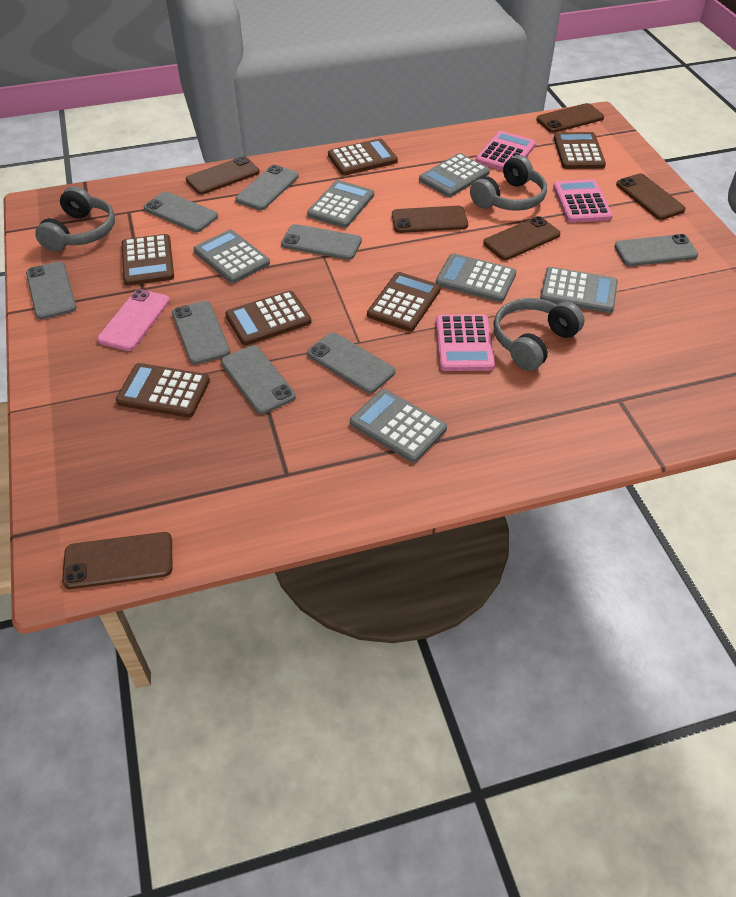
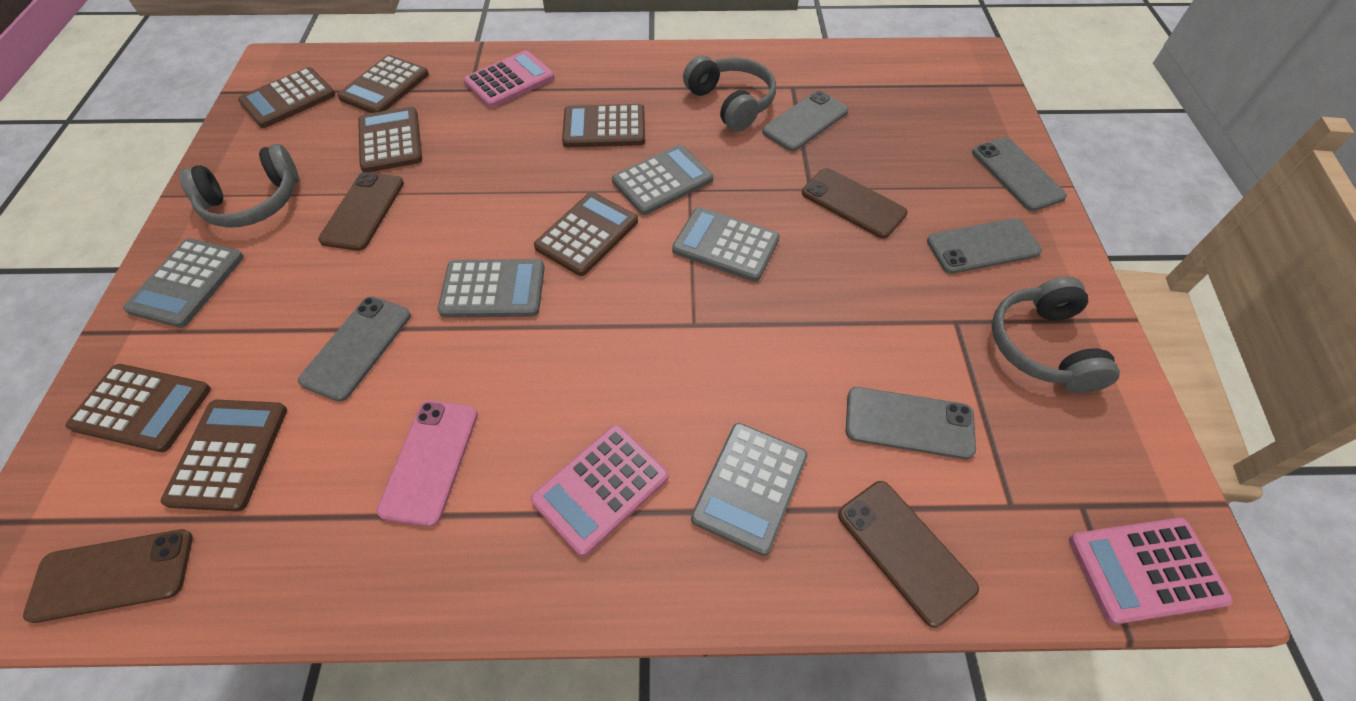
brown calculator: [116,363,210,418] [122,234,174,286] [225,290,311,345] [328,138,398,176] [367,272,441,331] [554,132,606,169] = 6 -> [66,364,211,452] [160,400,287,512] [238,67,335,128] [337,55,429,113] [358,107,422,172] [534,192,638,276] [562,104,645,147] = 7
brown phone: [62,532,172,589] [186,156,260,195] [392,206,468,233] [483,216,560,260] [537,103,604,133] [616,173,686,220] = 6 -> [23,529,193,623] [318,172,404,251] [802,168,908,238] [838,481,979,627] = 4
grey calculator: [194,230,270,283] [307,180,374,228] [350,389,447,463] [419,153,490,197] [436,253,516,302] [540,267,618,313] = 6 -> [123,239,244,328] [438,259,545,318] [612,145,713,215] [672,207,780,282] [691,423,808,556] = 5
grey phone: [26,262,76,320] [144,191,218,232] [172,301,230,364] [221,345,296,414] [236,165,299,210] [281,224,362,260] [307,332,395,393] [614,234,698,266] = 8 -> [298,296,411,402] [762,91,848,151] [846,387,976,459] [927,218,1042,274] [972,137,1067,211] = 5

